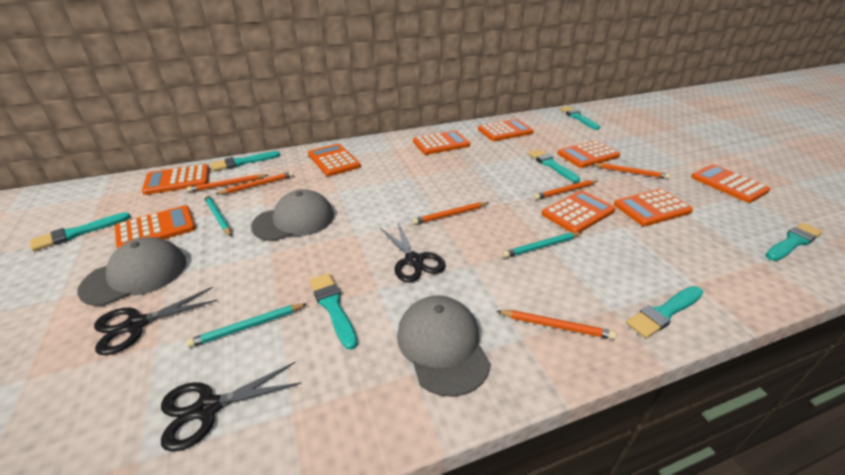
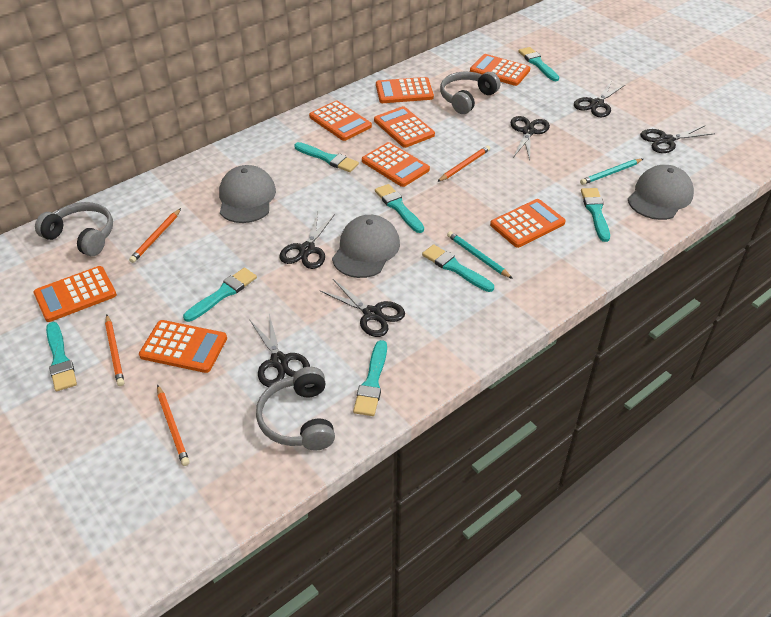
black scissors: [94,287,218,355] [161,362,302,452] [380,223,446,282] = 3 -> [249,314,310,387] [279,212,335,269] [319,279,405,337] [510,116,550,160] [574,80,626,117] [640,126,715,153] = 6
grey headphones: none = 0 -> [35,202,113,256] [256,367,335,450] [440,72,500,114] = 3
orange calculator: [115,205,196,249] [142,164,209,195] [308,144,361,176] [413,130,470,155] [478,119,533,141] [542,191,615,232] [557,140,620,168] [614,189,693,226] [691,164,770,203] = 9 -> [33,266,117,322] [139,320,227,373] [309,101,372,141] [362,142,430,187] [374,106,435,148] [376,77,434,103] [470,54,530,86] [490,199,566,248] = 8
orange pencil: [187,174,268,192] [216,171,294,194] [412,202,488,225] [497,310,616,339] [534,180,598,200] [592,163,670,179] = 6 -> [105,315,124,386] [129,208,181,263] [157,385,190,466] [437,145,490,182] = 4
turquoise brush: [30,212,131,251] [211,151,280,171] [309,273,358,350] [528,149,580,183] [560,106,600,130] [626,286,704,338] [765,223,823,261] = 7 -> [46,322,77,391] [183,267,257,322] [294,142,359,172] [353,340,387,416] [375,184,424,233] [422,244,494,292] [518,47,559,81] [581,188,610,242] = 8
turquoise pencil: [186,303,308,348] [204,195,232,236] [502,232,582,258] = 3 -> [447,231,513,279] [580,159,643,185] = 2

